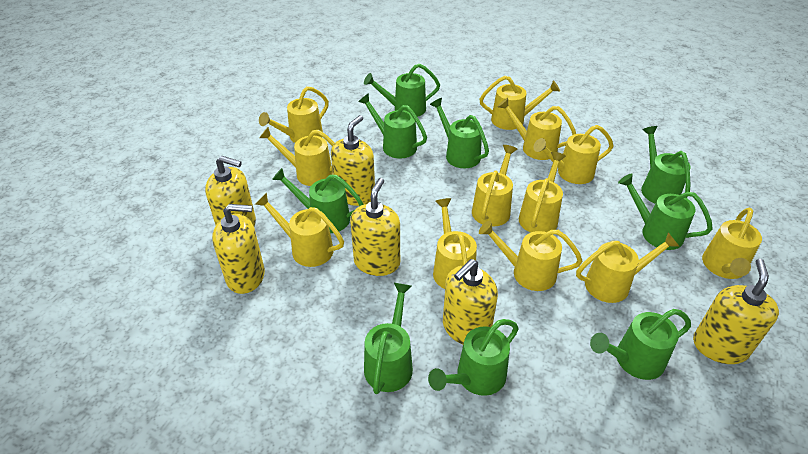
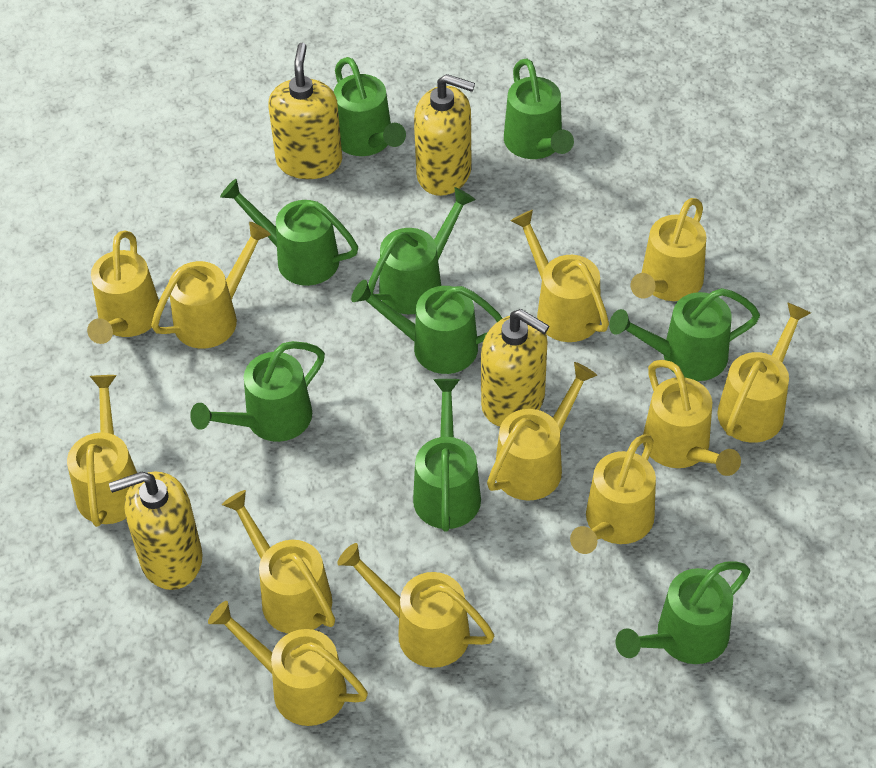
yellow soap dispenser: [205,155,256,226] [212,204,265,294] [331,115,375,206] [350,178,400,276] [443,259,498,344] [693,259,779,364] = 6 -> [109,471,202,590] [268,43,342,179] [414,74,475,196] [481,309,549,427] = 4

